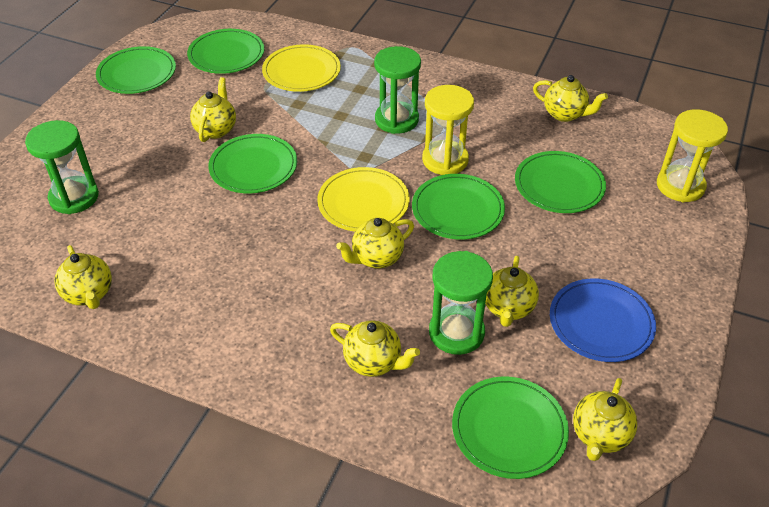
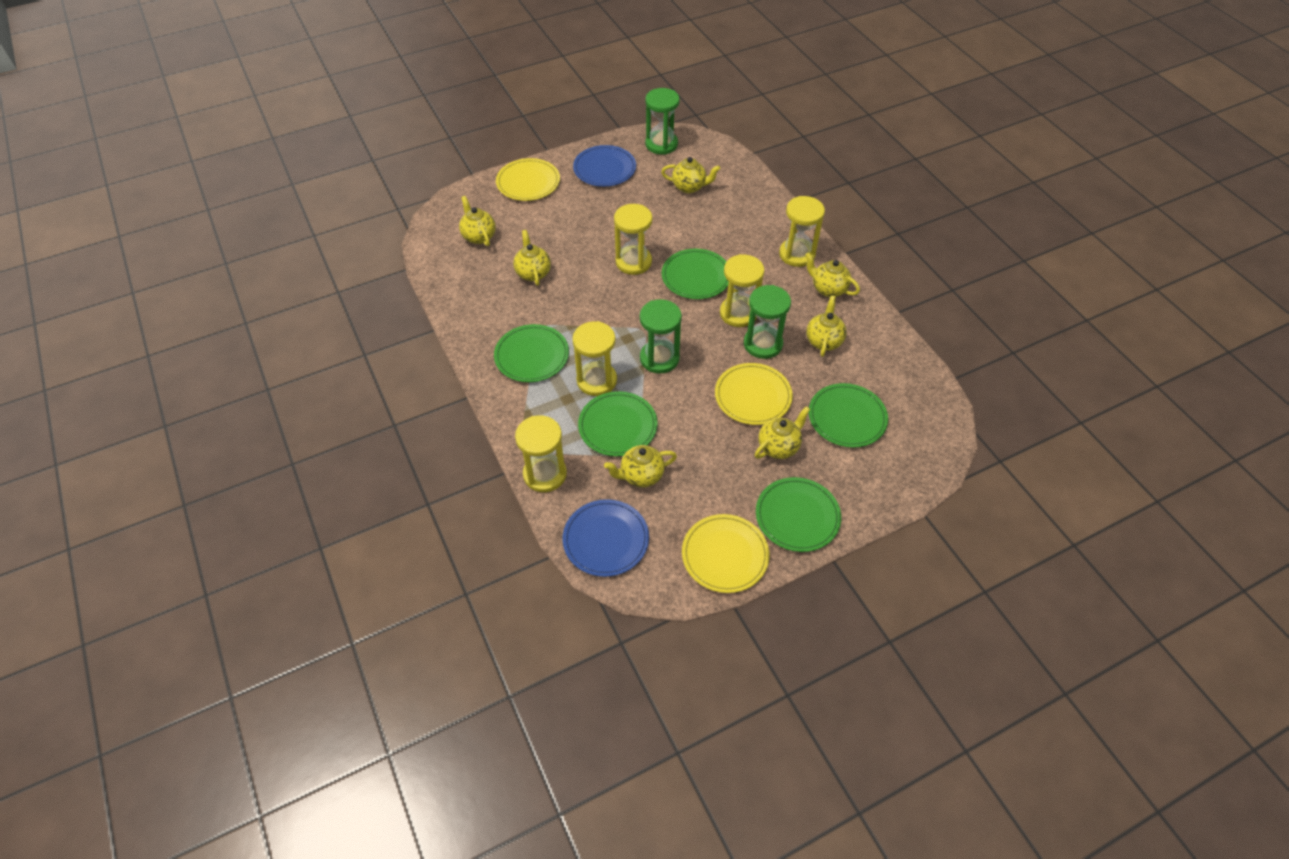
blue plate: [550,278,656,362] = 1 -> [563,499,649,577] [573,145,636,187] = 2
green plate: [96,46,176,94] [187,29,264,74] [208,134,297,193] [412,174,505,240] [452,376,569,479] [515,151,606,213] = 6 -> [494,324,569,382] [578,391,658,457] [662,249,729,299] [756,477,841,552] [809,383,888,448] = 5
yellow hourglass: [422,85,474,175] [657,109,728,202] = 2 -> [515,415,567,492] [572,321,617,396] [614,204,652,275] [720,254,765,327] [779,196,825,267] = 5
yellow plate: [262,44,341,92] [317,167,410,232] = 2 -> [496,158,560,201] [682,514,769,593] [715,363,793,425] = 3

